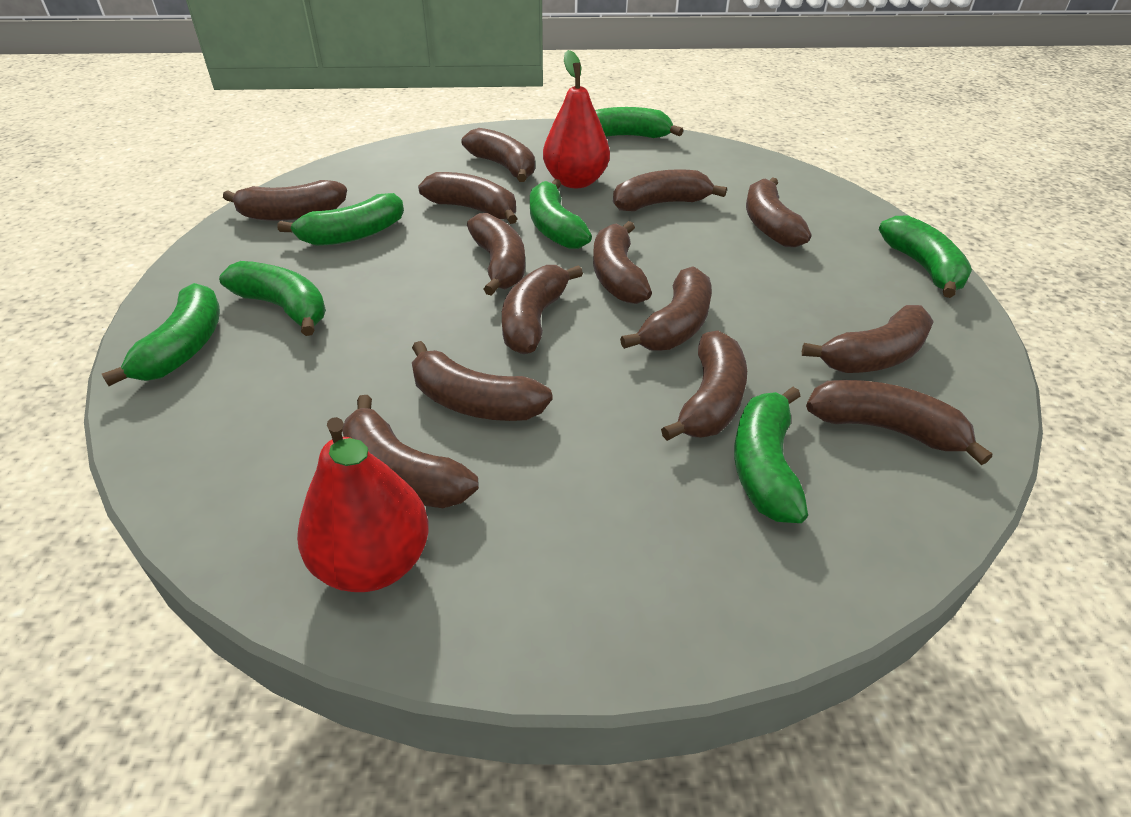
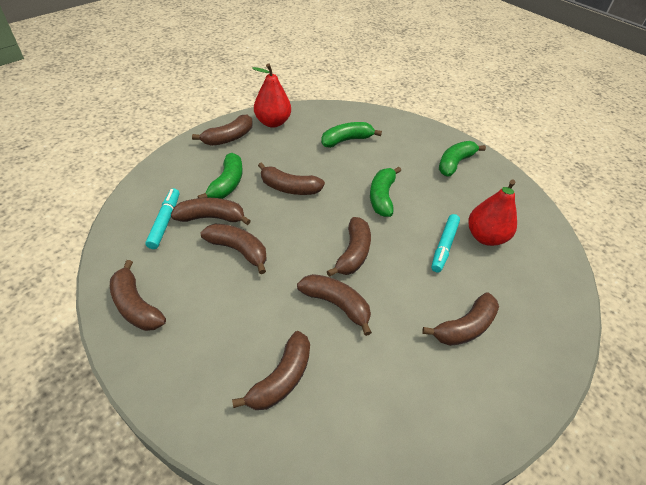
brown banana: [223,180,347,221] [342,395,479,508] [412,341,553,421] [418,172,518,224] [462,128,535,182] [467,213,525,296] [502,265,583,354] [593,221,652,304] [613,169,727,211] [620,266,712,351] [661,330,747,441] [746,177,811,247] [802,305,934,373] [806,380,992,465] = 14 -> [110,260,166,331] [171,198,251,225] [192,115,252,146] [201,224,267,274] [232,331,310,410] [258,162,325,195] [297,274,372,336] [327,217,371,277] [422,292,499,346] = 9
green banana: [102,283,220,386] [219,261,326,336] [278,193,404,246] [530,179,592,249] [595,107,683,138] [734,387,808,523] [879,215,972,298] = 7 -> [198,153,242,199] [321,122,382,148] [370,167,401,217] [439,141,486,176] = 4
turquoise marker: none = 0 -> [145,188,179,249] [431,214,460,273] = 2

